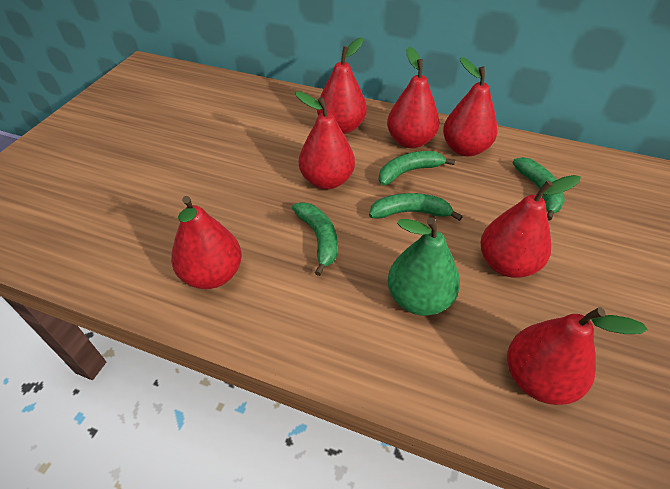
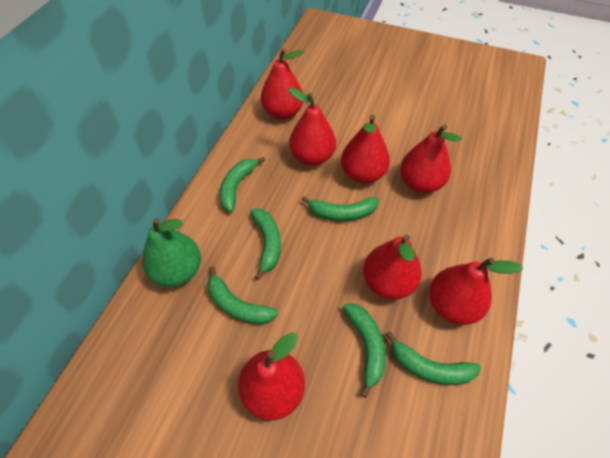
green banana: [292,202,338,276] [369,193,463,221] [379,151,455,185] [512,157,565,221] = 4 -> [208,266,278,324] [220,157,266,212] [250,209,281,280] [301,196,379,221] [343,304,386,398] [386,331,481,385] = 6

